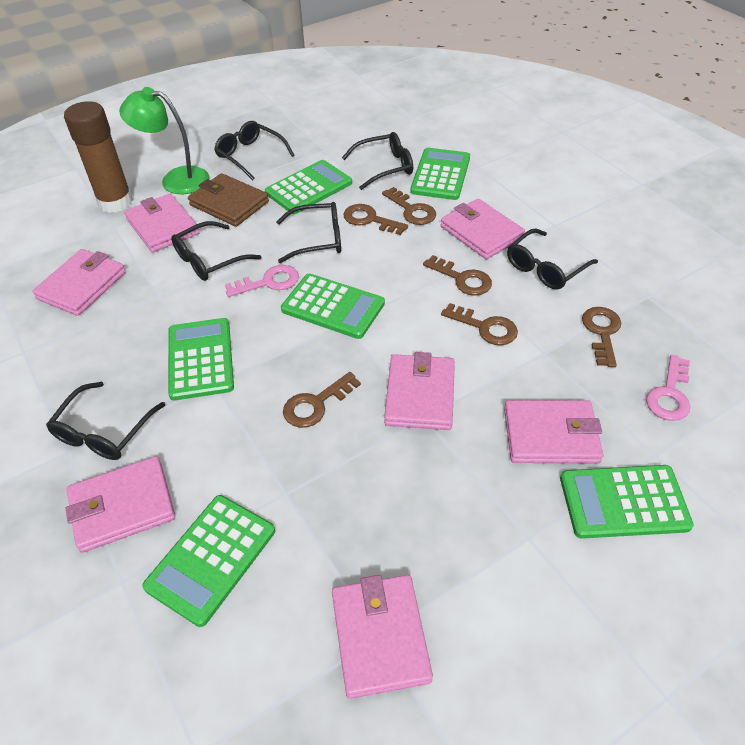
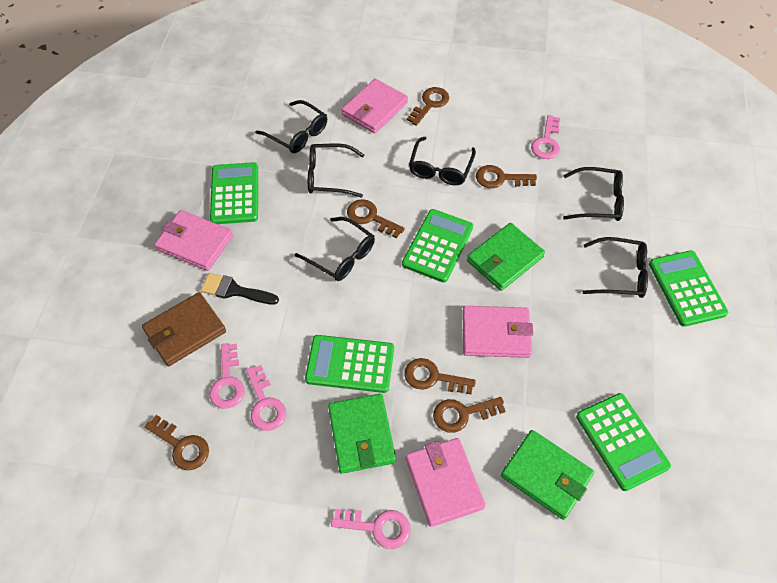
black brush: none = 0 -> [201,273,279,305] = 1
brown glue stick: [64,101,133,213] = 1 -> none = 0
green calculator: [142,495,275,627] [168,318,234,400] [265,160,352,214] [281,274,385,339] [410,148,470,200] [560,465,694,539] = 6 -> [210,162,258,224] [305,335,394,393] [402,209,473,283] [576,393,671,491] [649,250,728,327] = 5
green lamp: [119,87,209,194] = 1 -> none = 0
green wallet: none = 0 -> [328,394,396,474] [467,223,545,291] [501,430,594,520] = 3
pink key: [225,265,299,297] [646,355,690,421] = 2 -> [210,343,245,409] [246,365,286,431] [331,509,411,549] [531,115,560,159] = 4
pink wallet: [32,249,126,316] [65,456,175,553] [124,194,200,253] [332,575,433,699] [384,352,455,430] [441,199,525,259] [504,400,603,463] = 7 -> [154,210,233,271] [342,79,408,134] [406,438,485,527] [462,306,533,358] = 4

